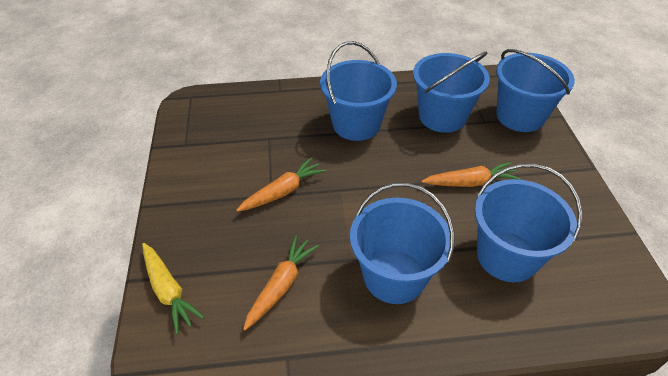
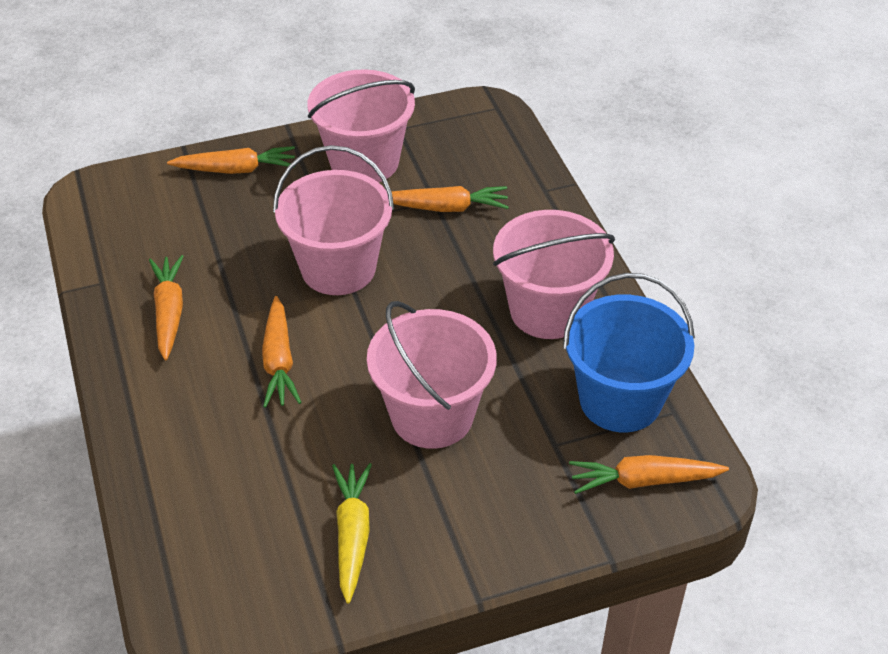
blue bucket: [320,41,397,141] [350,183,454,304] [413,52,490,133] [475,164,582,282] [496,49,575,132] = 5 -> [563,273,695,432] = 1
orange carrot: [236,157,326,212] [243,235,319,330] [421,162,520,187] = 3 -> [149,255,184,361] [167,146,295,174] [262,296,302,408] [391,186,509,212] [569,455,729,494] = 5
pink bucket: none = 0 -> [273,145,394,295] [307,69,415,183] [367,301,497,449] [493,210,615,339] = 4

